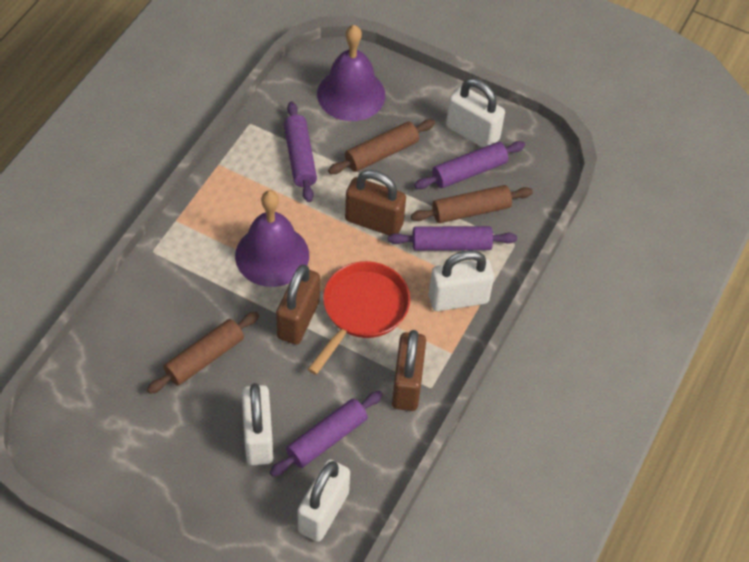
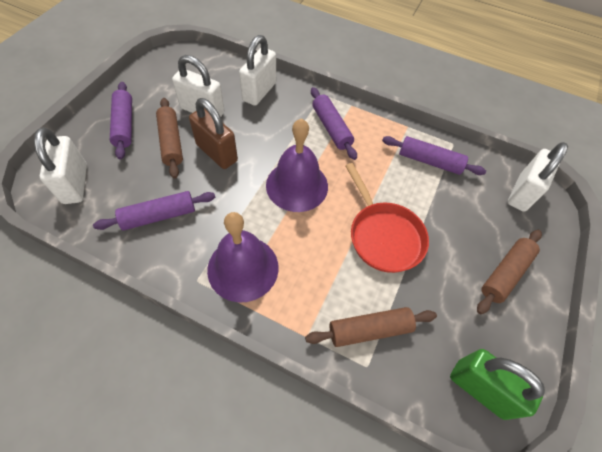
brown padlock: [276,264,320,345] [345,170,406,235] [392,330,426,411] = 3 -> [189,98,238,169] = 1
green padlock: none = 0 -> [450,349,545,420] = 1

